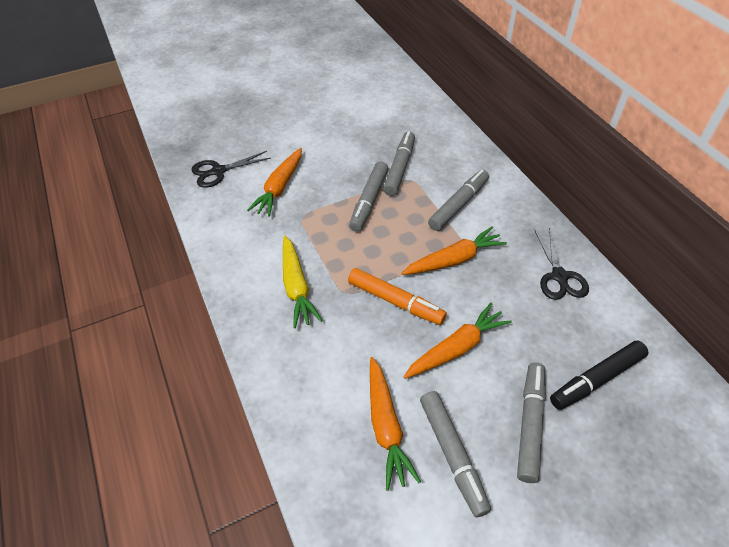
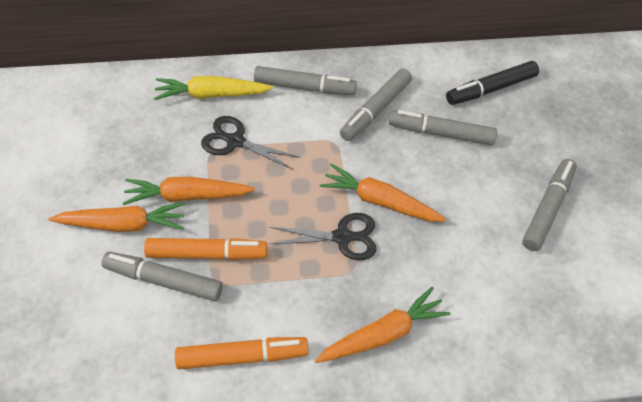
orange marker: [348,268,447,325] = 1 -> [144,238,267,260] [175,337,308,369] = 2

